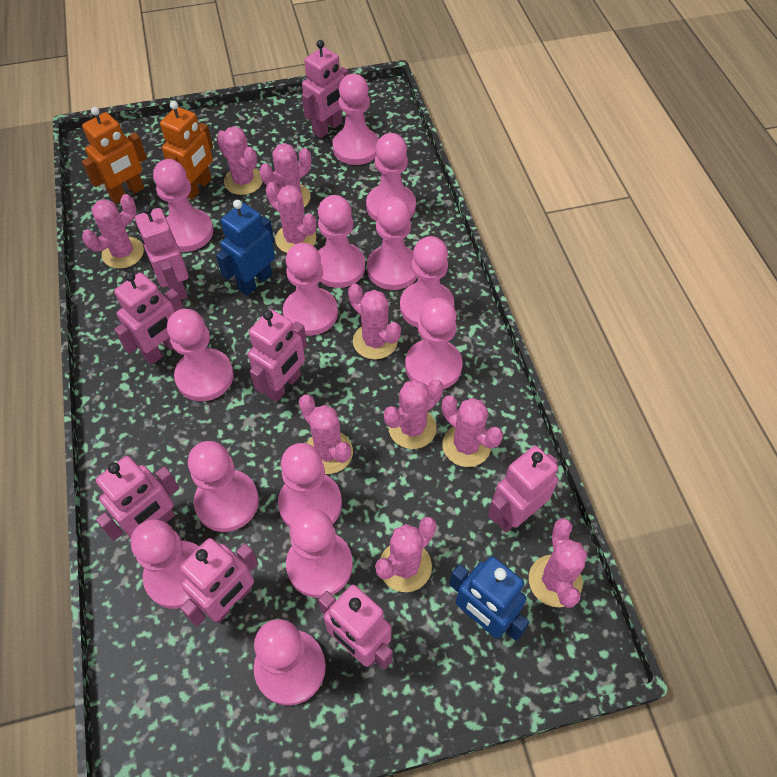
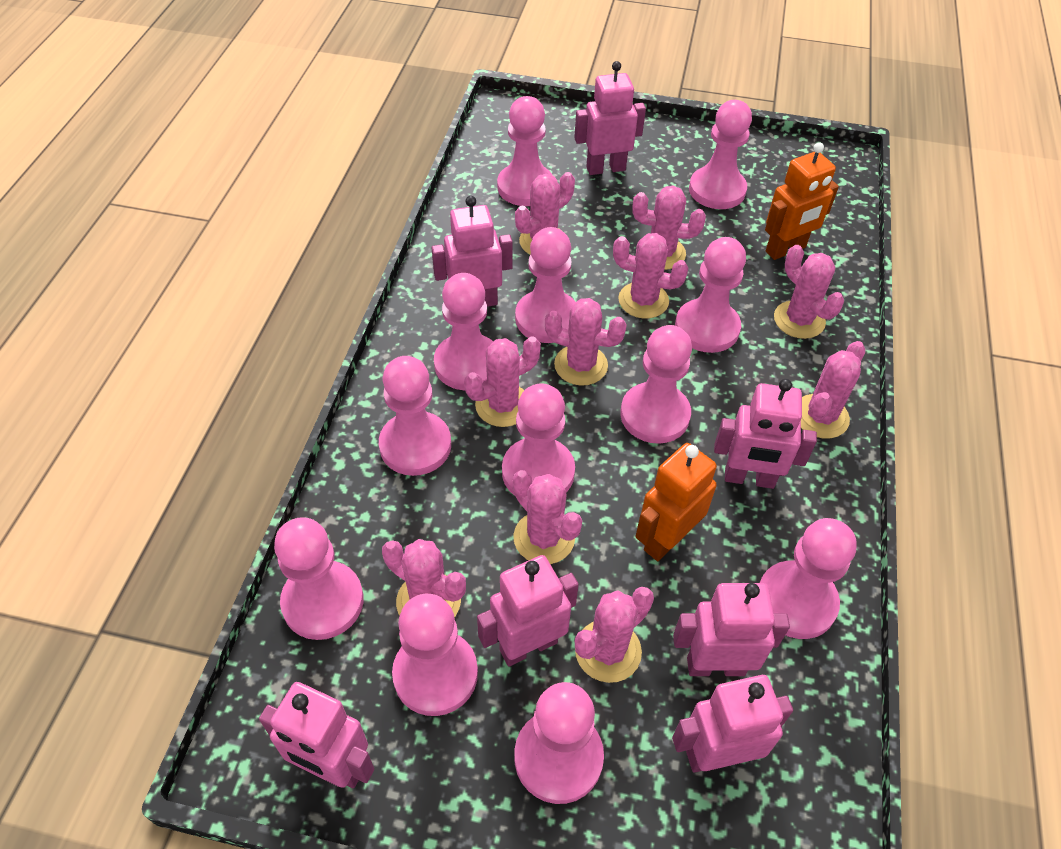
blue robot: [216,200,275,296] [449,556,530,641] = 2 -> none = 0
pink pawn: [131,519,199,609] [153,159,213,252] [167,309,234,401] [188,441,259,532] [254,619,326,706] [278,443,342,527] [283,243,338,336] [286,508,353,598] [318,195,365,288] [333,74,379,165] [366,133,416,221] [367,197,417,290] [400,236,454,328] [405,298,462,390] = 14 -> [274,517,364,640] [379,356,451,476] [392,594,478,716] [434,273,493,390] [497,96,553,206] [502,383,575,496] [514,682,604,804] [515,227,576,343] [620,325,692,444] [675,237,746,353] [689,100,752,209] [759,518,857,639] = 12
pink robot: [96,456,179,541] [114,272,184,365] [135,205,189,300] [180,538,258,626] [248,309,307,402] [302,40,348,138] [318,585,393,670] [488,446,558,533] = 8 -> [259,682,374,788] [432,196,513,307] [477,555,579,666] [574,61,646,175] [672,675,793,773] [673,583,790,676] [714,379,817,489] = 7

